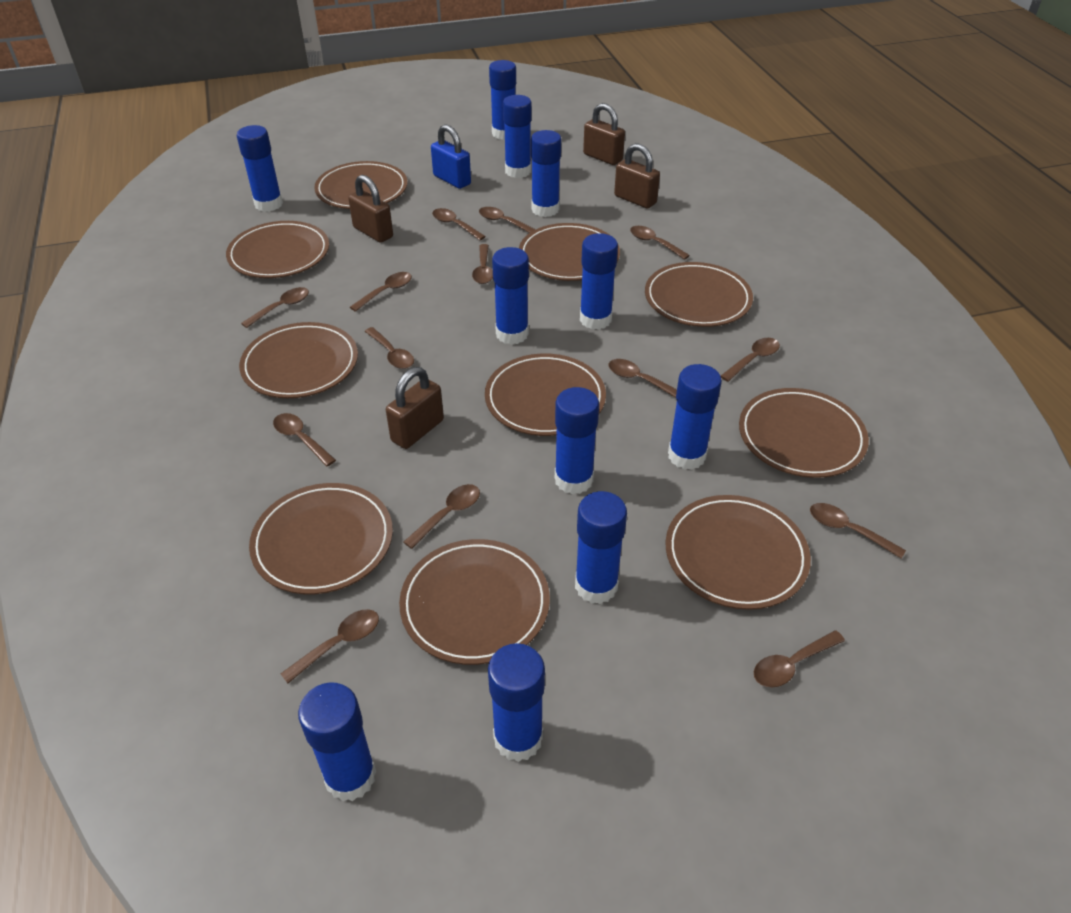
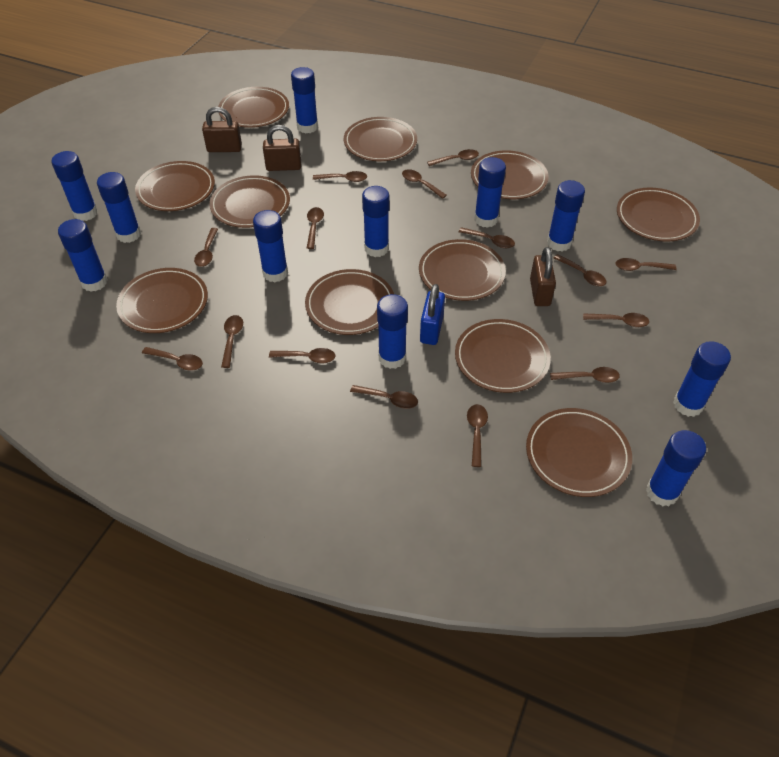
brown padlock: [348,175,393,243] [386,367,444,449] [583,103,625,165] [614,143,660,209] = 4 -> [202,107,242,152] [263,125,301,171] [530,247,556,306] = 3
brown plate: [226,221,329,278] [239,322,358,398] [249,483,393,594] [314,161,407,209] [399,539,550,665] [485,353,606,436] [519,223,620,281] [645,262,753,327] [666,495,811,610] [739,388,869,478] = 10 -> [116,268,208,333] [135,161,215,211] [209,175,290,228] [218,87,289,128] [305,269,394,335] [344,117,417,161] [419,239,506,301] [455,319,551,393] [471,150,549,199] [526,408,632,497] [617,188,700,242] = 11
brown spoon: [241,287,309,328] [273,413,336,466] [281,609,379,683] [350,272,412,312] [364,327,414,369] [404,484,480,549] [432,208,486,240] [472,244,493,284] [479,207,536,233] [608,359,677,398] [630,226,690,260] [721,338,780,382] [754,630,845,687] [810,503,906,558] = 14 -> [142,347,203,371] [194,228,218,267] [221,315,243,368] [269,348,336,363] [307,207,324,249] [313,171,367,182] [350,385,418,409] [402,169,447,199] [427,149,479,166] [458,227,515,248] [467,404,488,467] [550,367,620,383] [554,254,606,286] [583,313,649,327] [616,258,677,271] = 15

